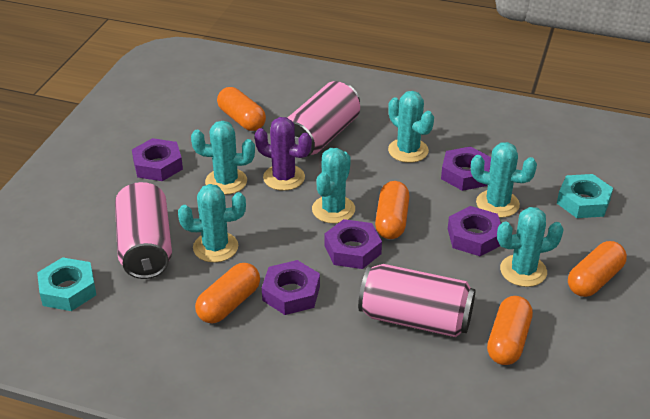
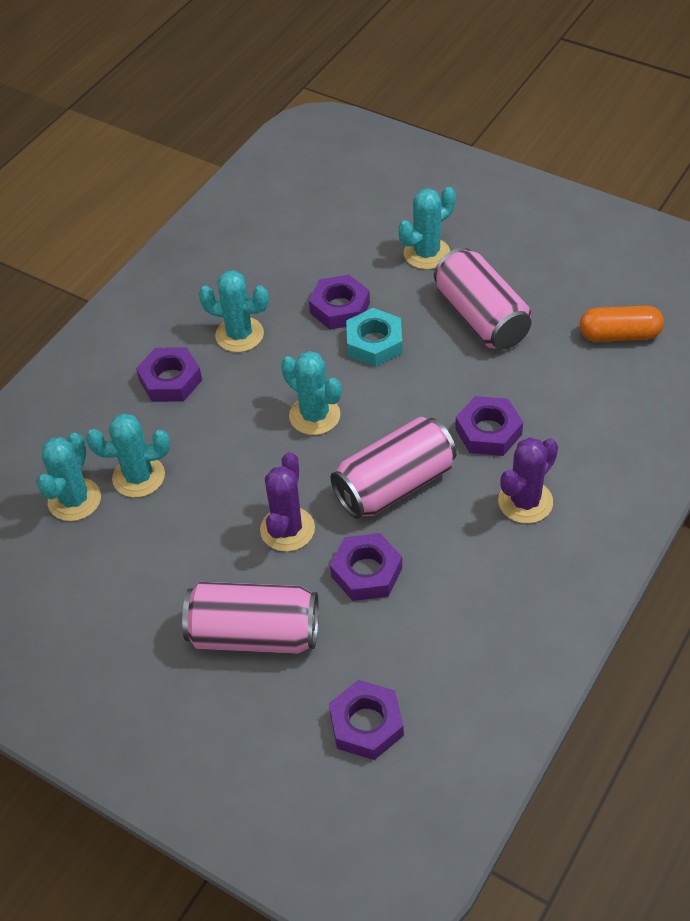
orange capsule: [195,263,260,323] [217,87,266,131] [375,181,409,239] [487,296,533,365] [568,241,627,297] = 5 -> [580,306,664,342] = 1
purple cactus: [255,117,312,191] = 1 -> [260,452,315,552] [498,437,558,524] = 2
turquoise cactus: [178,184,246,262] [191,121,255,195] [312,148,355,223] [388,91,434,163] [471,142,537,218] [497,207,564,287] = 6 -> [37,433,101,521] [86,413,170,498] [199,270,269,352] [281,351,341,435] [398,187,456,269] = 5
turquoise nut: [37,257,96,311] [557,174,613,218] = 2 -> [346,308,403,367] = 1

